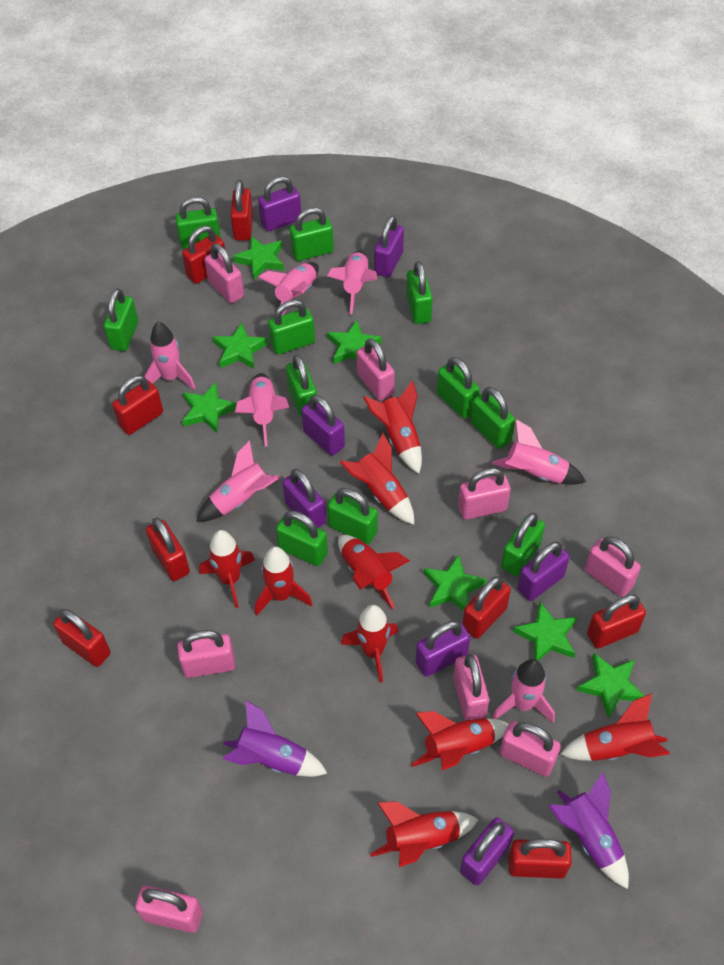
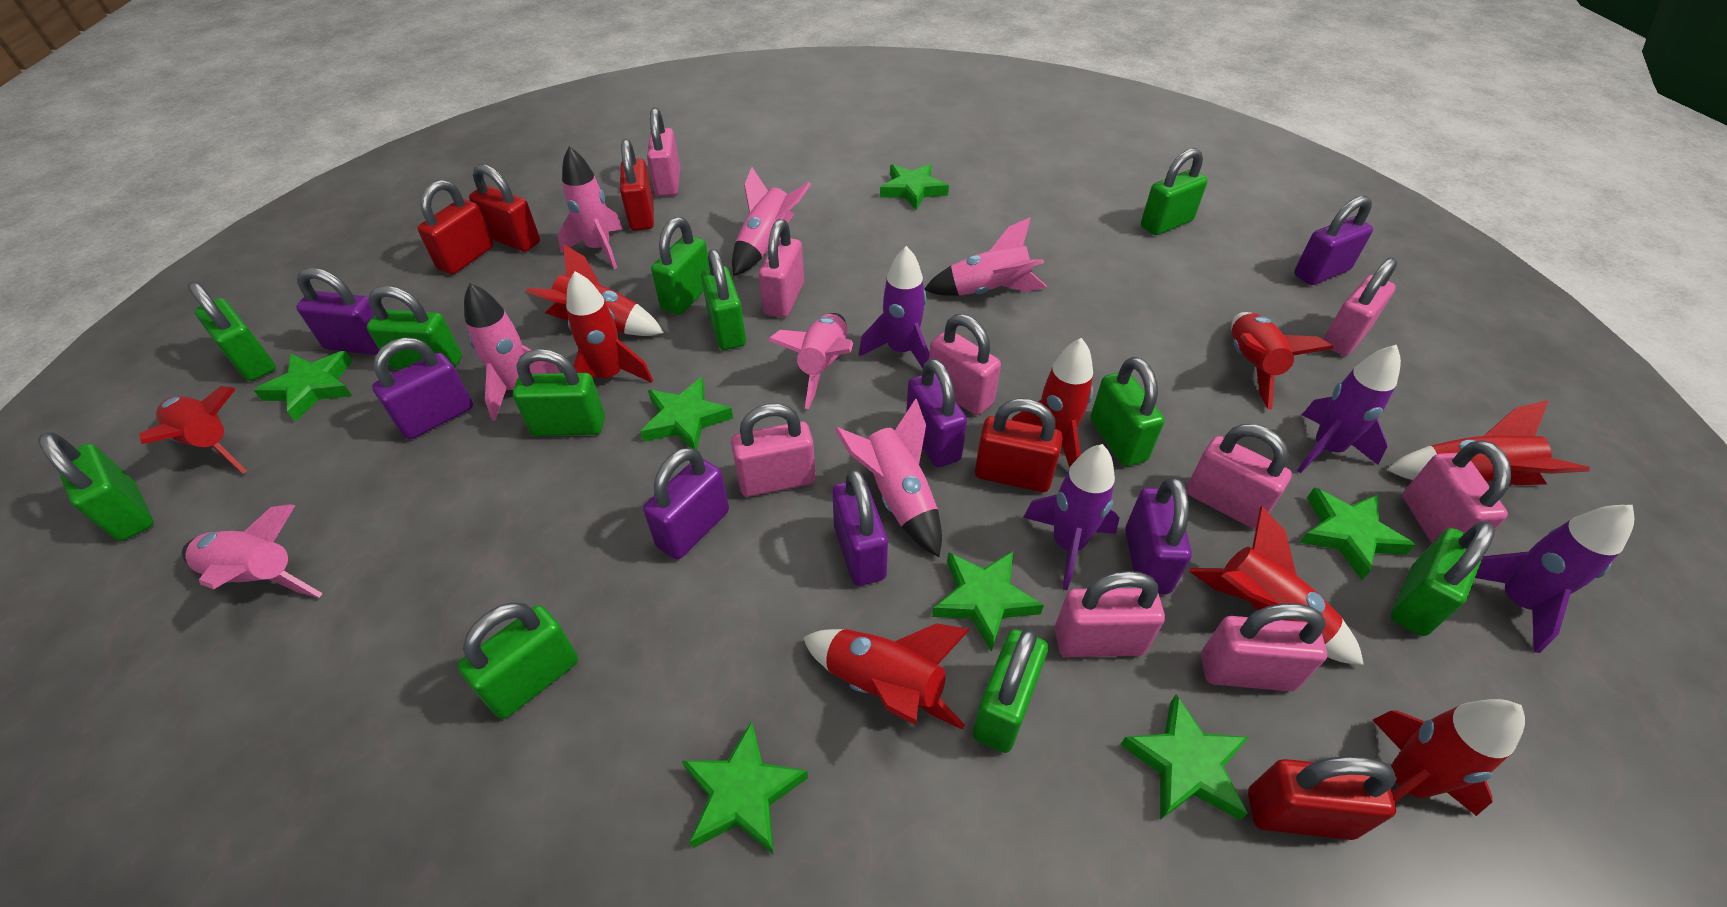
pink padlock: [135,886,203,933] [177,630,235,678] [204,243,244,303] [357,338,395,401] [453,654,489,721] [458,468,511,520] [499,721,561,777] [585,536,641,597] = 8 -> [647,108,680,196] [731,403,816,497] [759,219,804,318] [929,314,1001,415] [1055,571,1165,657] [1186,424,1292,529] [1201,603,1327,691] [1323,257,1397,356] [1403,440,1512,543] = 9
purple rocket: [223,700,327,777] [548,772,629,889] = 2 -> [859,246,930,368] [1023,444,1119,590] [1297,345,1401,473] [1475,505,1634,653] = 4
red padlock: [53,609,111,667] [112,375,163,435] [146,517,190,581] [182,226,225,284] [231,179,253,240] [462,576,511,639] [508,839,572,878] [587,595,646,649] = 8 -> [417,180,494,275] [469,164,540,252] [620,139,654,231] [975,398,1063,492] [1248,756,1397,840] = 5

